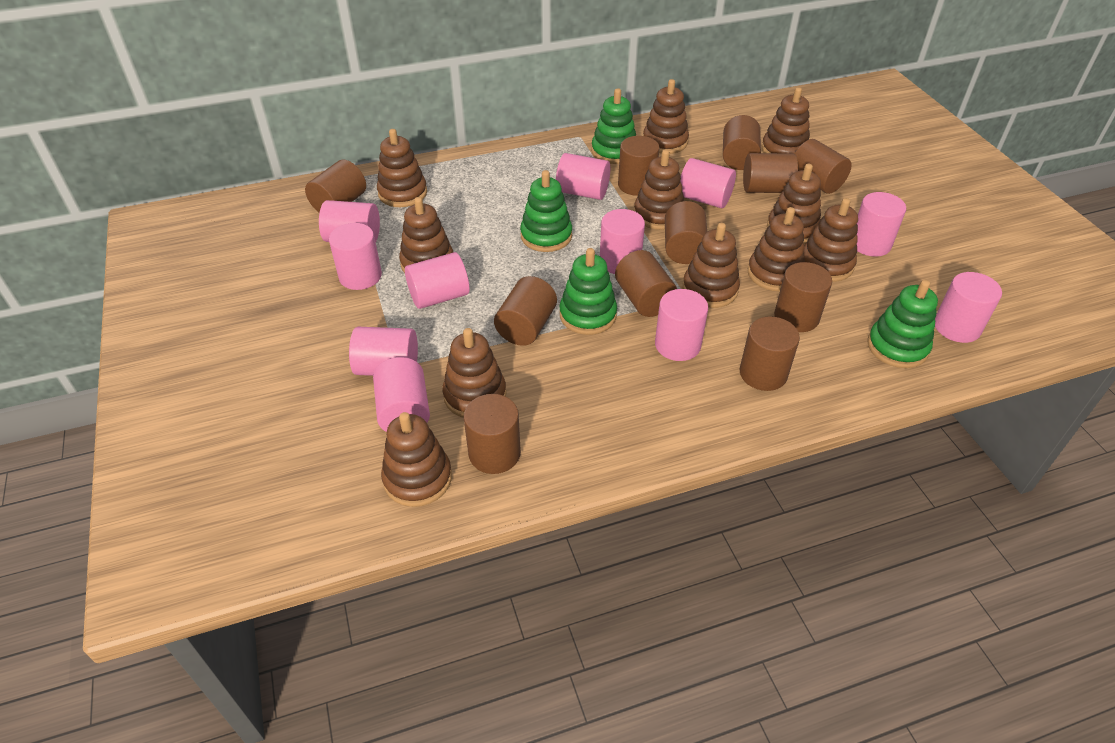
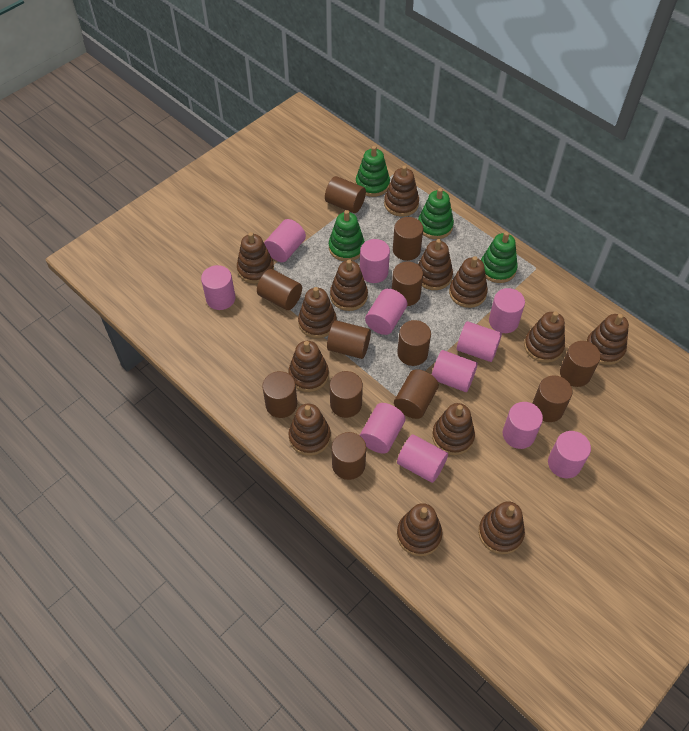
brown cylinder: [305,160,366,213] [464,394,521,474] [494,276,557,346] [615,250,677,317] [618,136,659,196] [665,201,707,264] [723,115,761,170] [740,316,800,391] [743,153,798,193] [774,262,832,332] [795,139,852,194] = 11 -> [257,269,302,310] [262,371,297,418] [325,176,366,213] [327,320,371,359] [330,371,363,418] [332,432,366,480] [392,262,423,306] [393,217,423,261] [394,369,439,419] [397,320,431,366] [532,375,572,422] [560,341,601,387] = 12
brown stacking toy: [377,129,427,207] [381,412,452,507] [399,197,453,273] [442,328,506,418] [634,149,684,230] [643,79,689,154] [683,223,740,308] [748,207,805,291] [761,87,810,154] [767,164,821,244] [804,198,858,282] = 11 -> [237,232,274,284] [288,341,329,392] [288,403,331,456] [298,287,337,338] [330,259,368,311] [384,165,419,217] [397,503,443,556] [418,239,453,290] [432,403,475,455] [449,256,488,308] [478,501,525,554] [524,311,565,363] [586,314,629,365] = 13

